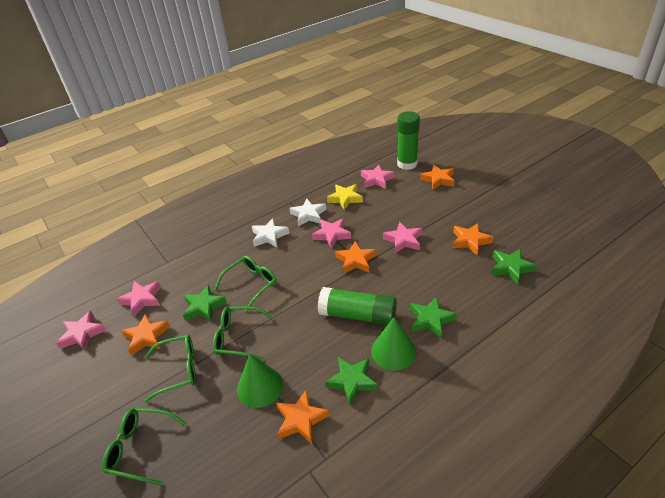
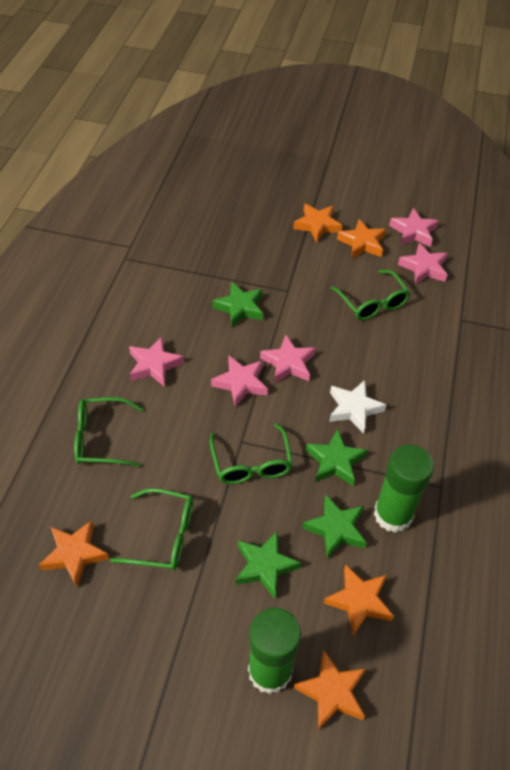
green cone: [237,354,283,408] [371,317,416,370] = 2 -> none = 0
white star: [252,218,289,247] [289,199,326,226] = 2 -> [329,380,386,434] = 1
yellow star: [327,184,363,210] = 1 -> none = 0

